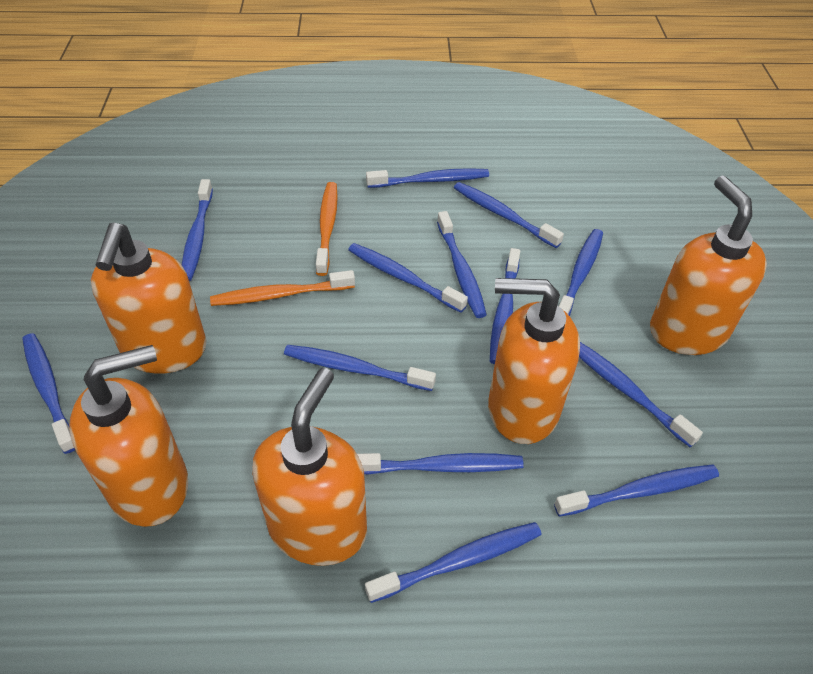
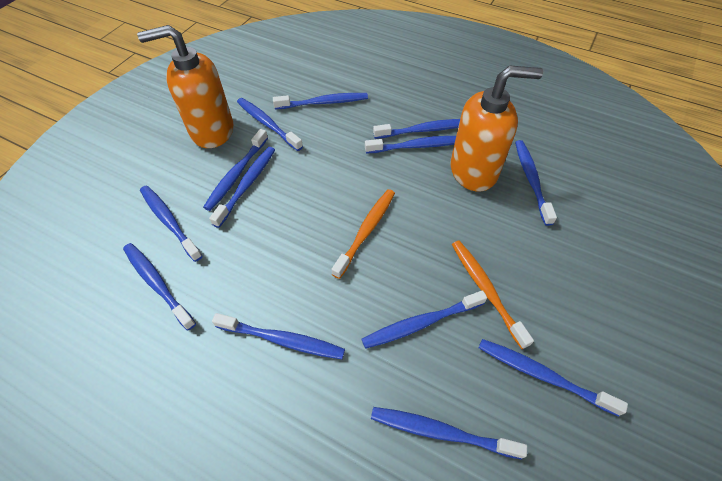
orange soap dispenser: [69,345,188,527] [91,223,206,374] [252,368,367,566] [488,278,580,444] [650,176,767,355] = 5 -> [137,25,234,148] [450,65,543,192] = 2

